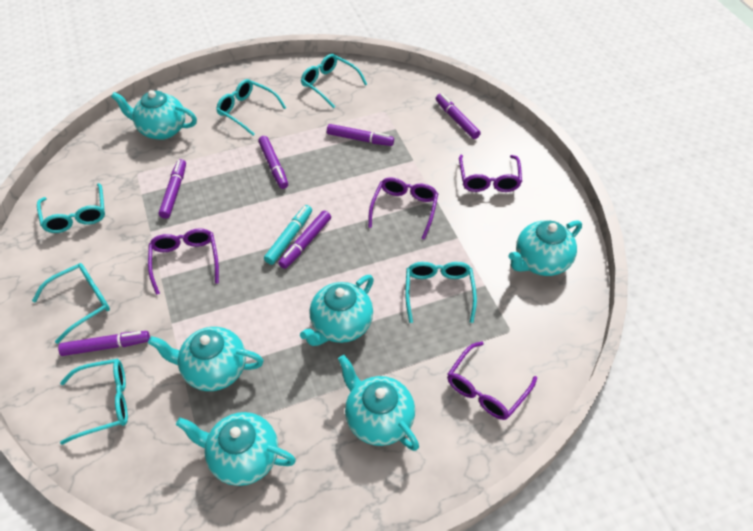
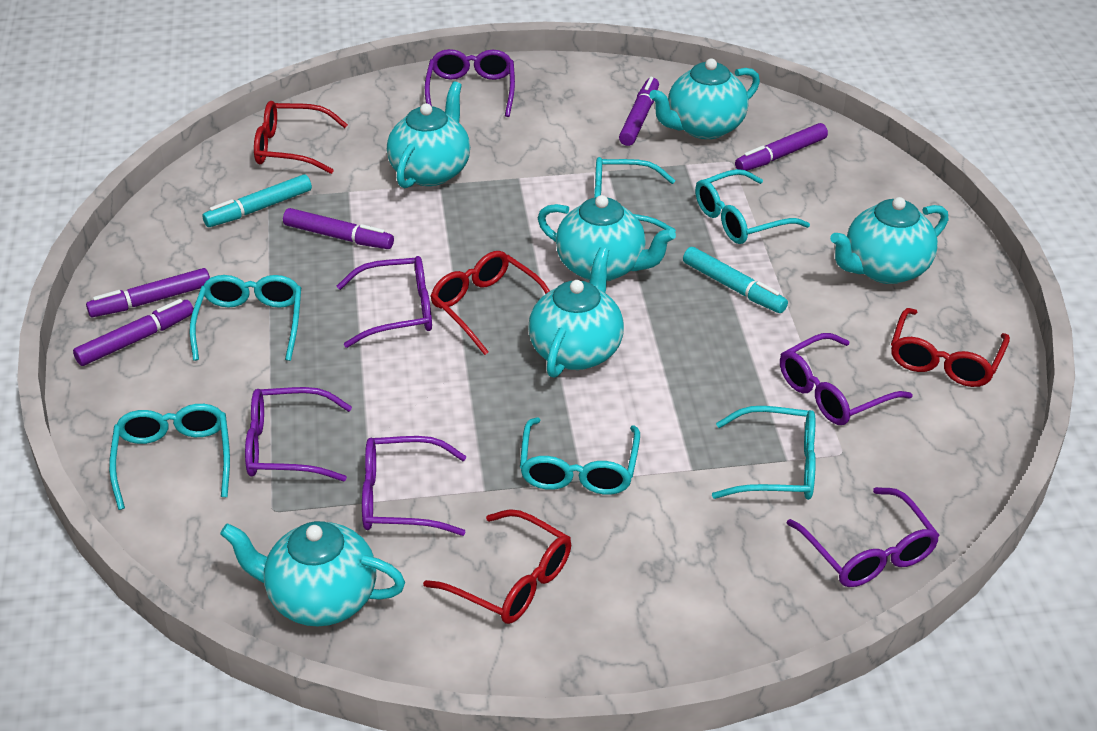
purple glasses: [148,228,219,295] [368,177,438,240] [447,341,537,420] [459,155,522,192] = 4 -> [245,387,352,482] [337,256,432,348] [362,436,466,536] [425,49,515,117] [780,333,913,425] [787,487,940,587] = 6
purple marker: [58,331,150,356] [159,159,186,219] [258,136,288,189] [278,211,331,269] [327,124,394,146] [436,94,481,139] = 6 -> [73,299,194,366] [86,268,210,317] [283,208,394,249] [619,77,659,146] [735,123,828,171] = 5
red glasses: none = 0 -> [254,101,348,174] [423,509,571,624] [430,251,550,355] [891,308,1010,387] = 4
turquoise marker: [264,205,312,265] = 1 -> [202,174,312,227] [683,247,788,313] = 2

